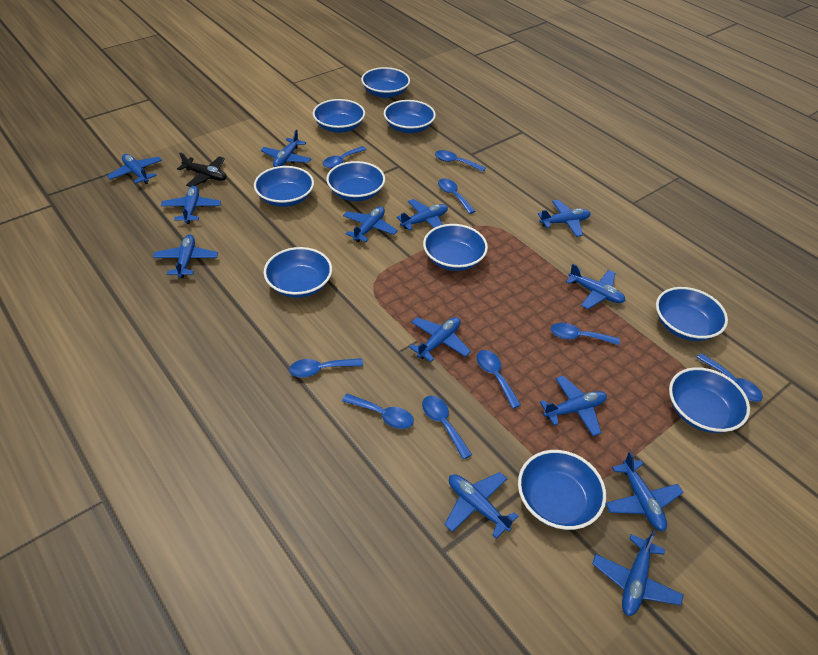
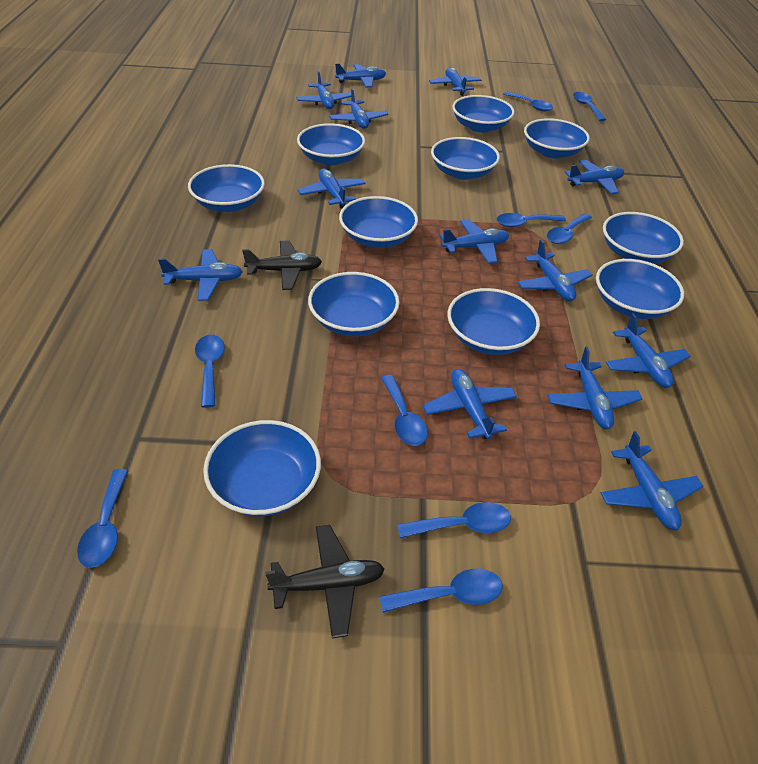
black plane: [177,152,227,187] = 1 -> [242,241,322,290] [265,525,385,638] = 2
blue bowl: [254,166,314,207] [264,247,332,298] [313,99,365,133] [326,161,385,201] [361,67,410,98] [384,100,436,133] [423,224,488,271] [518,450,606,530] [656,287,728,341] [669,367,750,433] = 10 -> [188,164,265,212] [203,420,321,517] [297,123,365,165] [308,272,400,336] [339,196,418,248] [431,137,500,180] [447,288,540,355] [452,95,515,133] [524,118,590,159] [596,259,684,319] [603,212,684,264] = 11

